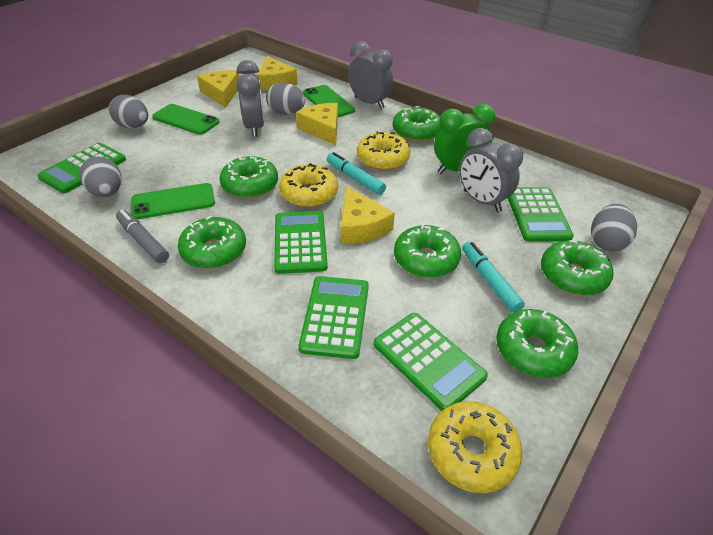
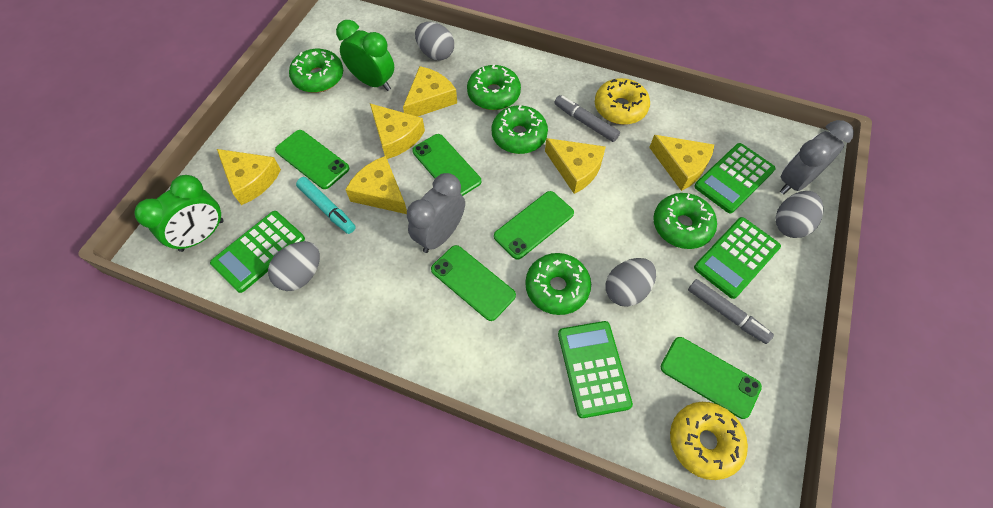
green calculator: [37,143,126,193] [274,211,328,274] [299,276,369,359] [374,313,488,411] [508,187,574,242] = 5 -> [210,211,305,293] [558,321,633,418] [694,143,776,213] [694,217,781,299] = 4
green clock: [434,104,495,174] = 1 -> [134,175,224,252] [336,20,394,91] = 2
green donut: [178,216,246,269] [220,156,278,199] [393,106,440,142] [394,224,461,278] [496,309,578,378] [541,240,613,296] = 6 -> [289,49,343,93] [467,64,521,110] [491,105,548,154] [525,253,591,315] [653,193,717,249] = 5
green phone: [131,183,215,219] [152,104,220,135] [303,85,355,117] = 3 -> [275,130,349,189] [412,134,481,196] [431,245,516,321] [494,191,574,260] [660,337,762,419] = 5
grey clock: [236,60,265,137] [348,41,393,109] [459,128,523,212] = 3 -> [407,173,465,253] [780,120,854,194] = 2
grey marker: [116,210,169,263] = 1 -> [554,95,620,142] [688,279,774,344] = 2
turquoise marker: [327,152,386,195] [462,242,525,313] = 2 -> [296,177,356,234] = 1
yellow cheese: [197,70,239,108] [257,56,298,91] [296,103,338,145] [341,186,395,244] = 4 -> [217,149,281,205] [345,156,407,214] [370,104,425,159] [403,66,457,116] [545,138,606,194] [649,135,714,191] = 6
yellow donut: [279,163,338,208] [357,131,411,171] [428,401,523,493] = 3 -> [595,78,650,125] [670,402,748,480] = 2

